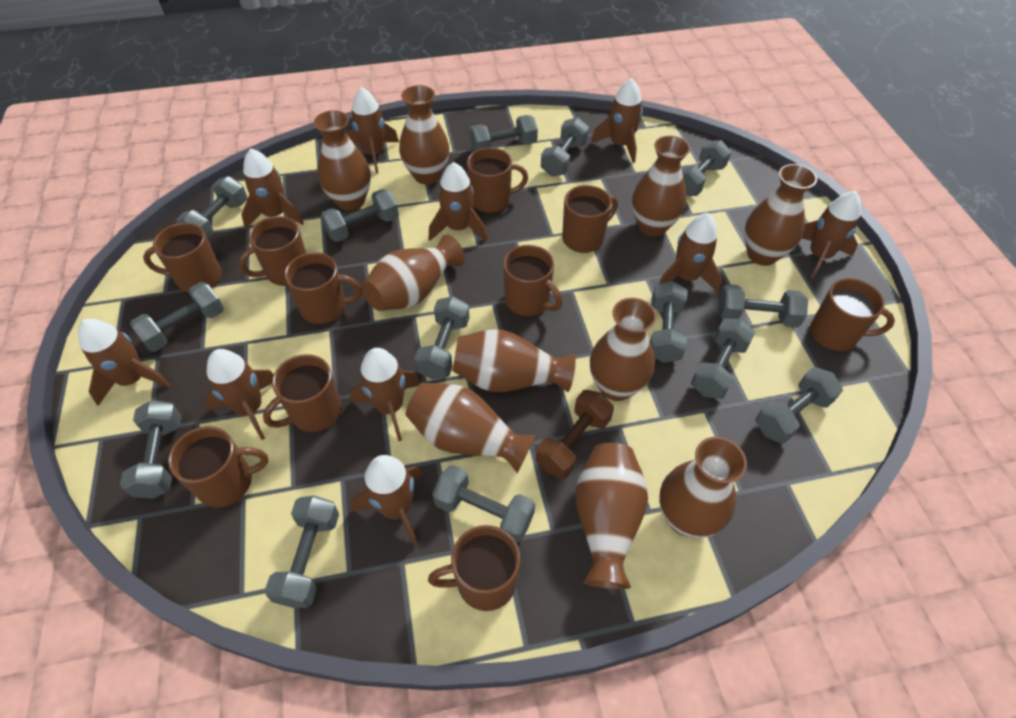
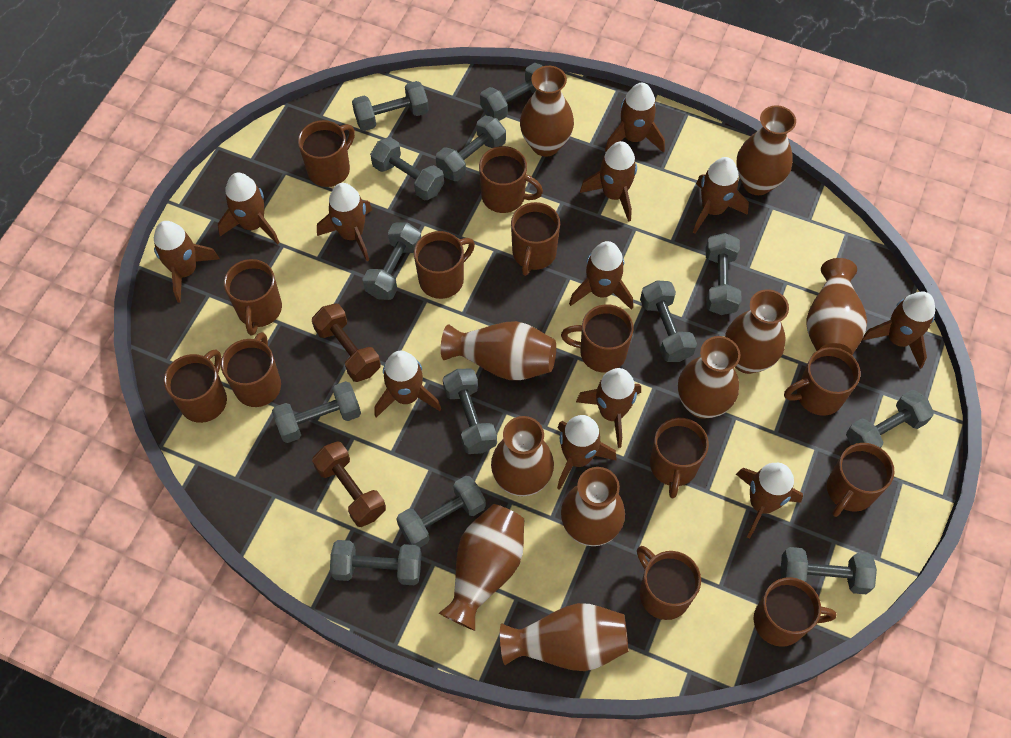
brown dumbbell: [536,390,614,479] = 1 -> [312,303,381,382] [312,441,386,527] = 2
brown mug: [143,223,221,292] [168,426,268,508] [239,216,306,286] [263,354,342,432] [284,252,362,324] [428,525,520,611] [467,147,528,213] [503,245,562,316] [562,185,618,253] [810,278,895,351] = 10 -> [164,349,227,423] [221,332,281,407] [224,259,282,335] [298,120,355,187] [414,231,475,299] [479,146,543,213] [511,202,560,276] [561,304,634,373] [637,546,701,620] [650,418,709,498] [754,577,836,647] [784,347,861,416] [827,443,894,517] = 13
brown rocket: [78,319,170,406] [205,349,274,440] [241,149,304,229] [347,87,399,174] [350,348,419,441] [351,455,423,547] [429,162,487,241] [591,78,643,163] [659,213,722,293] [802,191,861,279] = 10 -> [154,221,220,302] [218,173,280,244] [317,183,372,261] [374,351,441,418] [557,415,617,490] [569,241,633,310] [576,368,641,448] [580,141,637,222] [605,83,665,153] [693,157,749,234] [736,463,803,539] [862,292,935,369] = 12
grey dumbbell: [120,400,182,499] [130,282,224,352] [177,176,247,239] [265,495,339,608] [321,189,399,242] [415,296,469,380] [432,465,535,543] [470,115,538,151] [541,117,589,177] [650,281,687,363] [681,140,731,196] [691,319,755,399] [718,284,808,327] [755,367,843,444] = 14 -> [272,381,361,443] [330,540,422,585] [352,81,429,131] [363,222,421,300] [370,137,444,201] [397,476,486,548] [436,116,506,181] [443,369,497,454] [480,63,543,121] [640,280,697,362] [706,233,742,315] [780,547,877,594] [846,390,934,448] = 13

